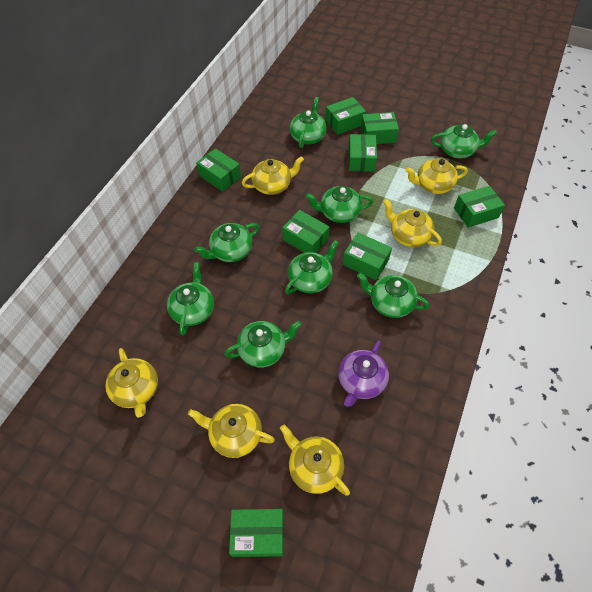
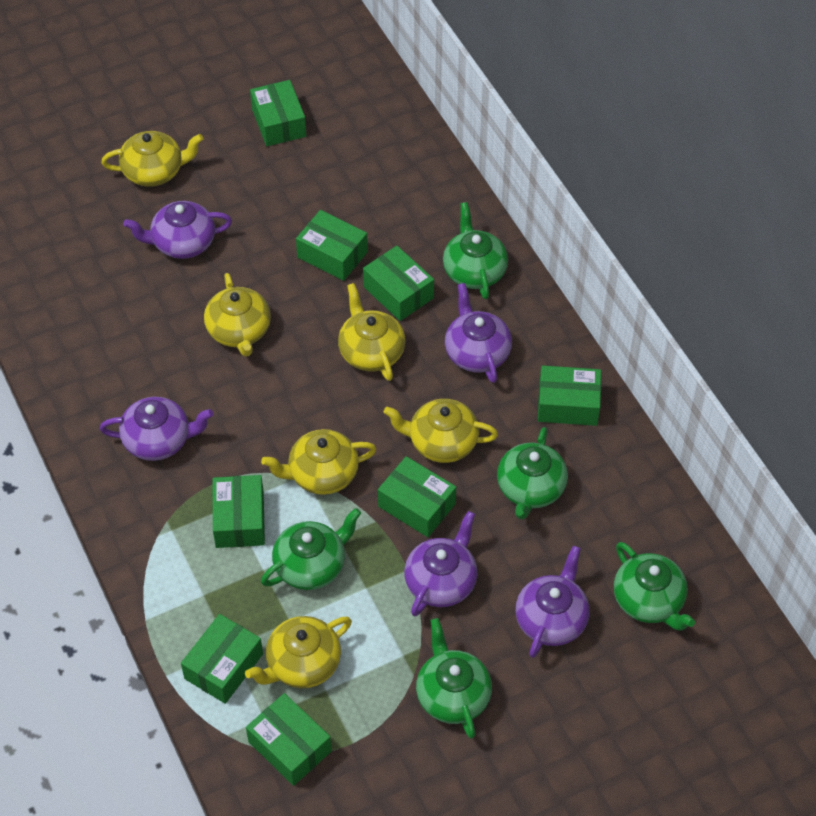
green teapot: [167,262,214,336] [194,223,259,262] [224,321,302,368] [285,240,339,294] [290,97,327,148] [305,186,373,223] [357,273,429,318] [431,124,497,159] = 8 -> [261,508,361,590] [416,618,492,739] [443,202,508,299] [497,427,568,520] [614,542,695,631] = 5
purple teapot: [338,341,389,407] = 1 -> [100,397,213,461] [124,201,232,259] [404,511,478,616] [445,283,512,383] [515,546,590,658] = 5

